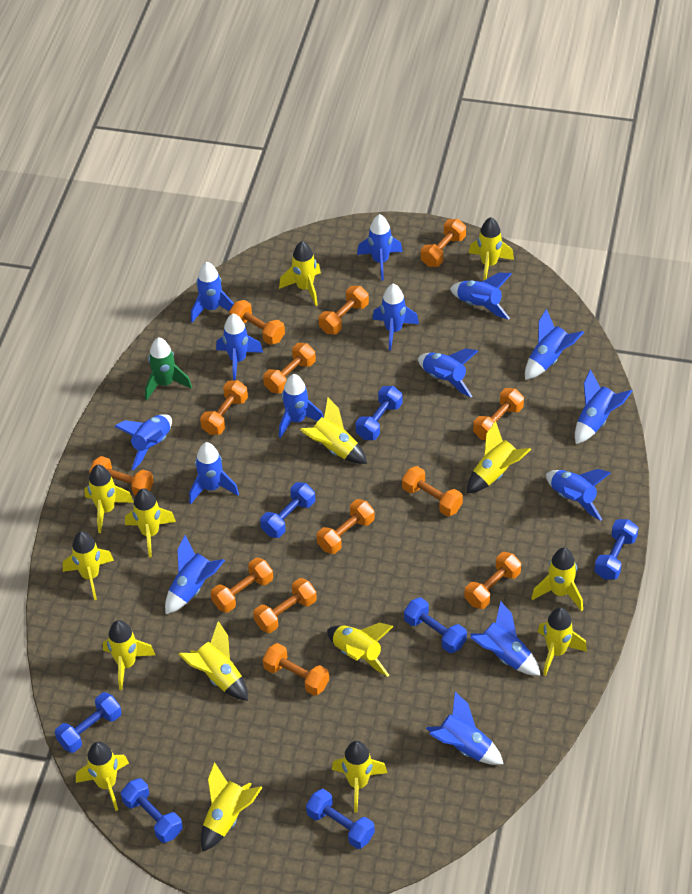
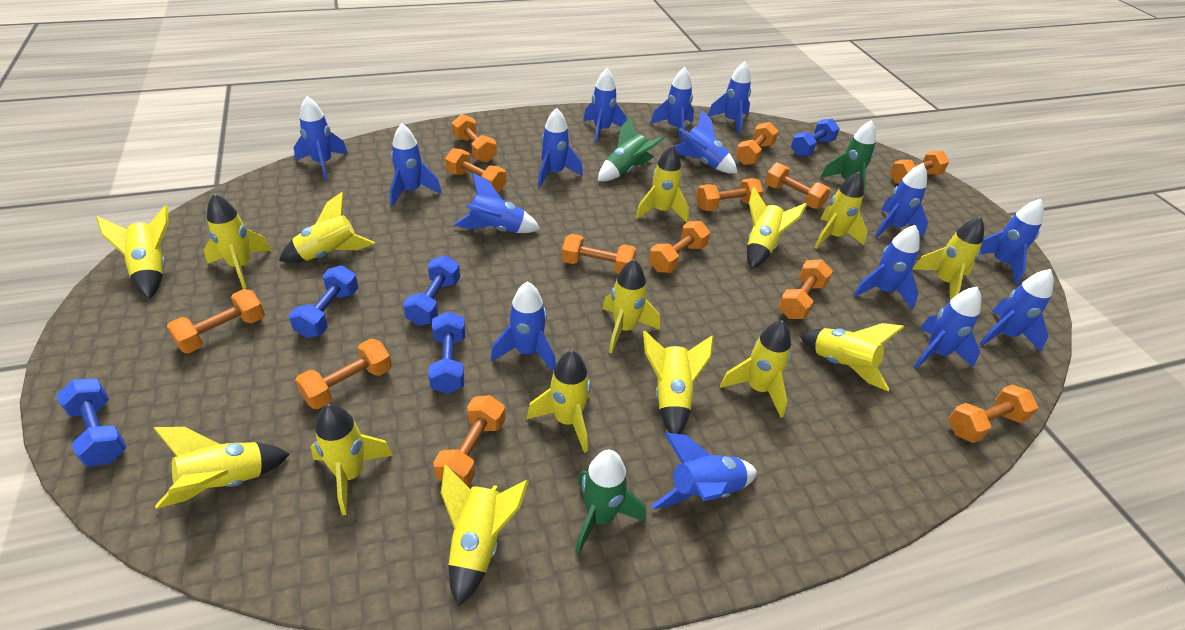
blue dumbbell: [55,692,122,753] [121,778,183,843] [260,482,315,538] [306,789,375,849] [355,386,402,440] [404,597,467,653] [594,519,638,580] = 7 -> [57,378,127,466] [289,265,358,338] [403,255,460,326] [428,311,465,394] [791,118,840,157] = 5
green rocket: [145,337,192,400] = 1 -> [575,450,646,555] [598,116,665,181] [820,120,876,190] = 3

